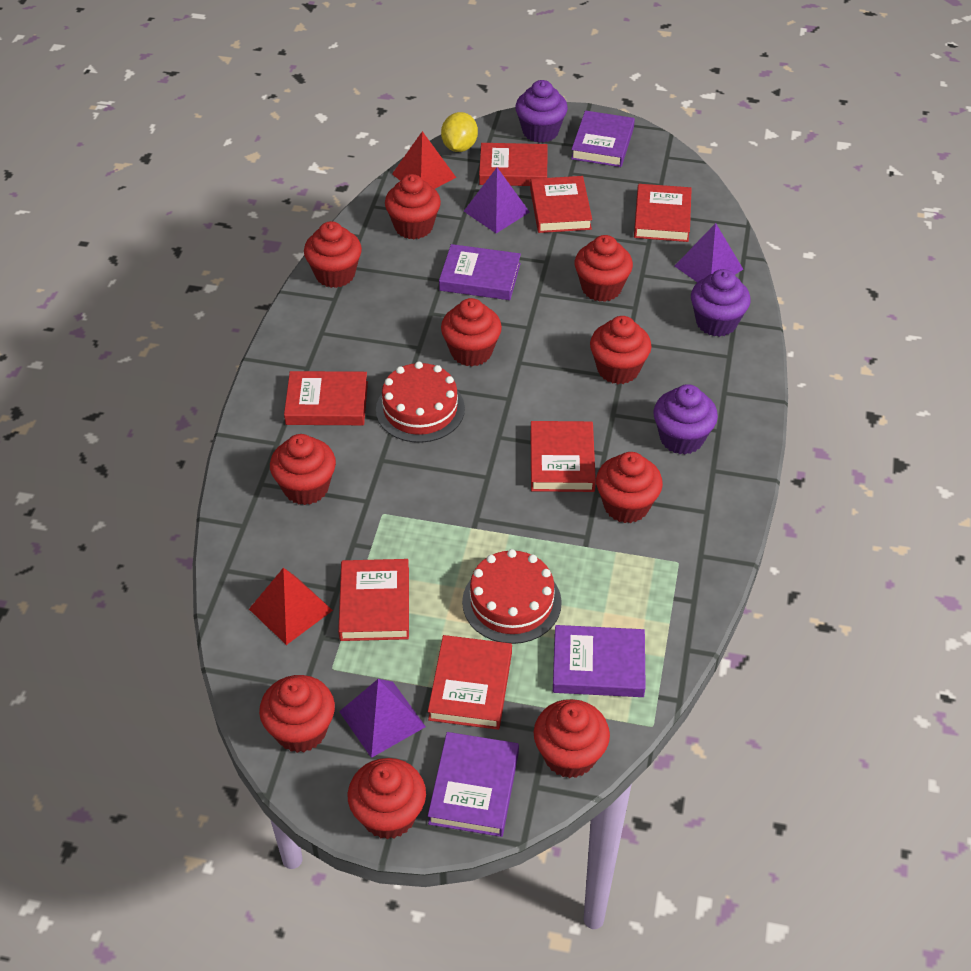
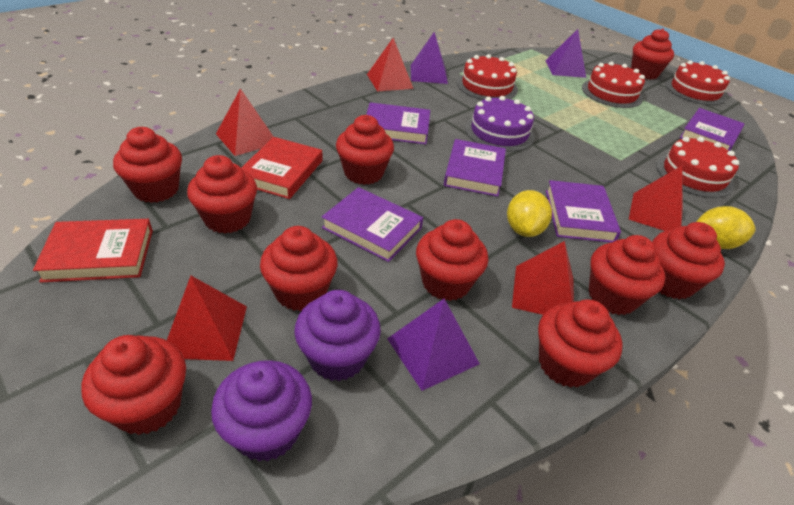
purple book: [428,732,519,837] [439,244,521,300] [553,625,646,697] [571,111,635,167] = 4 -> [322,187,423,262] [366,102,430,144] [444,139,506,197] [546,180,621,243] [680,108,744,151] = 5
purple cake: none = 0 -> [465,96,535,152] = 1
purple cupcake: [515,80,568,143] [653,384,718,455] [691,269,751,337] = 3 -> [211,360,312,461] [294,290,381,381] = 2
red book: [284,371,368,425] [338,559,409,641] [428,635,512,730] [479,143,548,186] [530,176,592,233] [530,421,596,492] [634,184,692,242] = 7 -> [33,219,153,283] [241,137,323,199] = 2
red cake: [376,362,465,443] [462,549,562,644] = 2 -> [457,54,518,100] [582,62,645,108] [656,137,739,198] [666,60,730,105] = 4
red pyramid: [249,568,333,645] [392,131,456,189] = 2 -> [167,276,247,361] [216,88,274,156] [367,38,414,92] [512,241,574,315] [629,166,683,231] = 5
yellow lemon: [441,112,478,152] = 1 -> [507,190,552,237] [696,206,756,249] = 2

